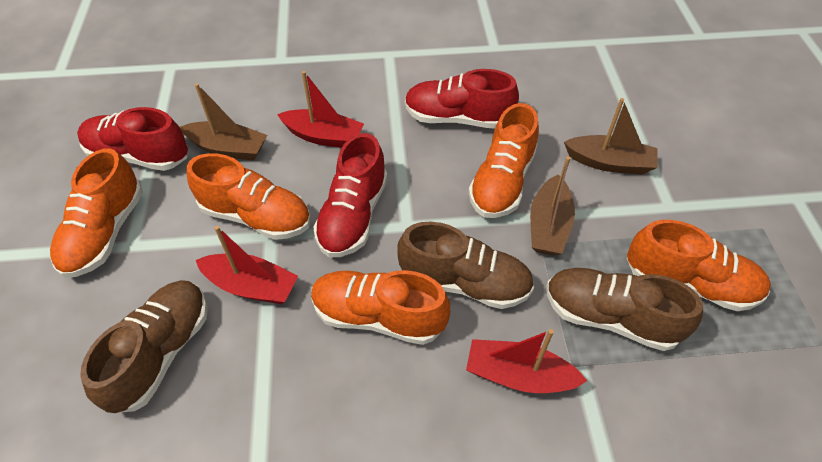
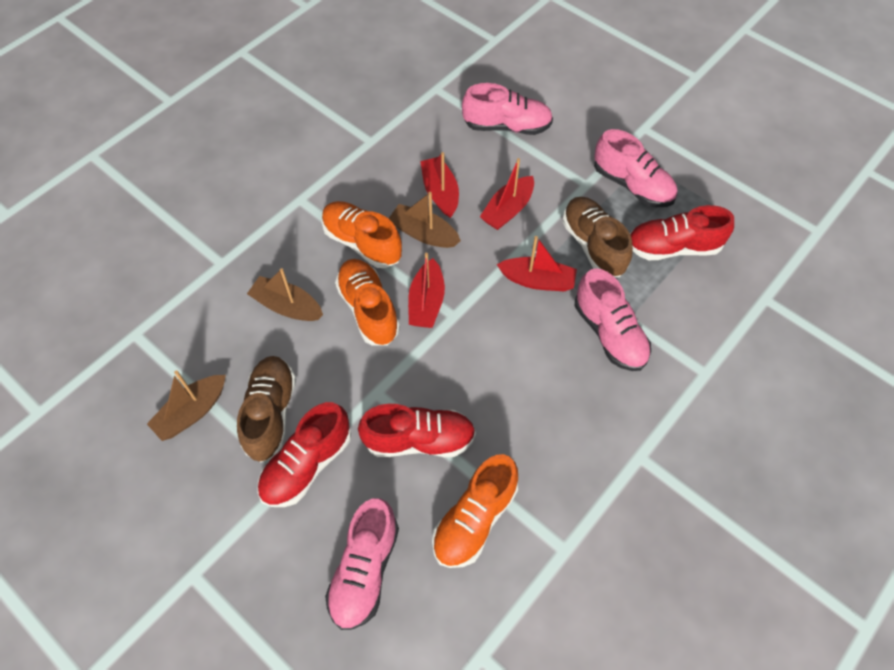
brown shoe: [80,280,208,414] [397,222,534,309] [546,268,703,351] = 3 -> [237,356,296,462] [562,197,633,277] = 2
orange shoe: [50,148,143,278] [187,153,311,240] [311,270,450,345] [468,103,539,218] [626,220,771,311] = 5 -> [322,201,402,268] [335,259,400,346] [432,454,518,568] = 3
pink shoe: none = 0 -> [325,498,399,630] [462,83,553,135] [575,268,651,371] [594,129,677,207] = 4
red boat: [196,226,298,304] [277,71,364,148] [466,329,587,393] = 3 -> [408,253,445,328] [420,152,459,218] [480,158,534,230] [497,236,577,291] = 4

